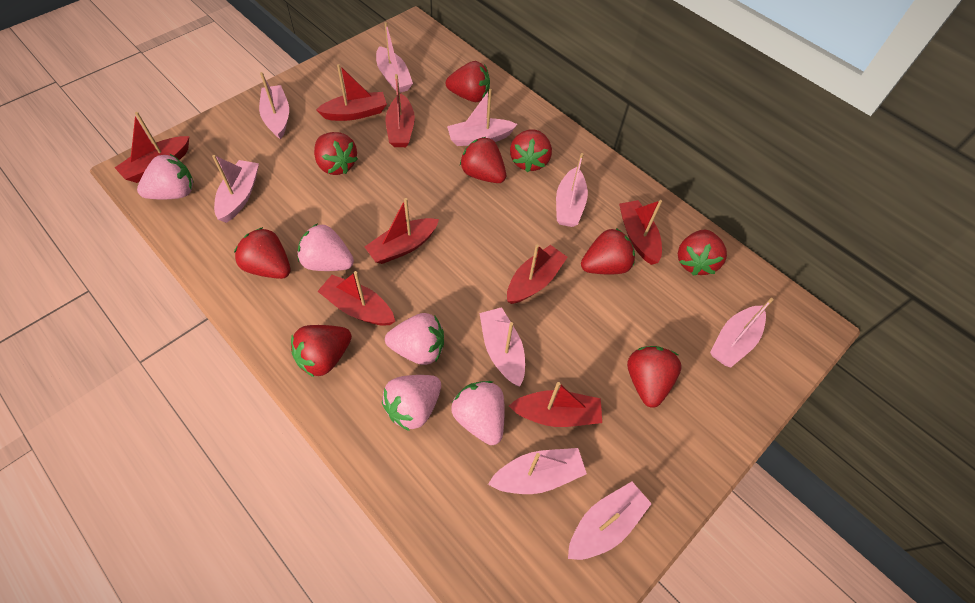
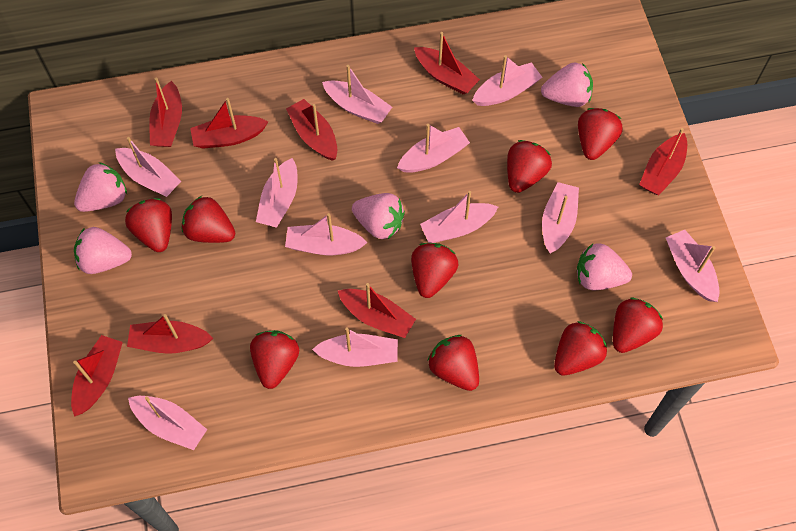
pink boat: [212,155,259,223] [259,72,289,139] [376,22,413,93] [447,89,517,146] [479,307,525,387] [488,448,587,494] [556,153,588,227] [568,482,652,560] [710,298,774,368] = 9 -> [115,137,181,197] [128,396,207,450] [256,158,298,228] [285,213,367,255] [312,327,398,367] [322,65,392,124] [397,124,470,173] [420,191,498,243] [472,55,543,106] [542,182,579,253] [666,230,720,302] = 11

